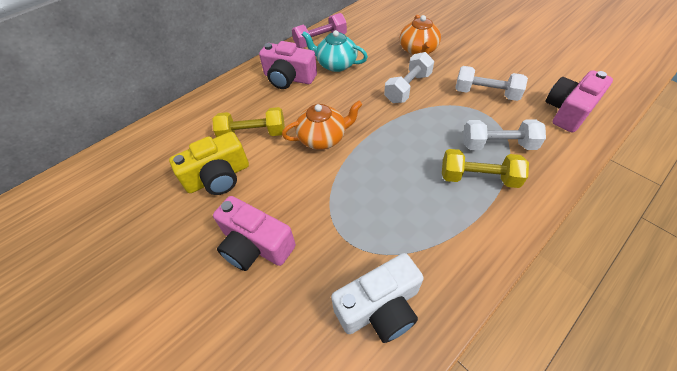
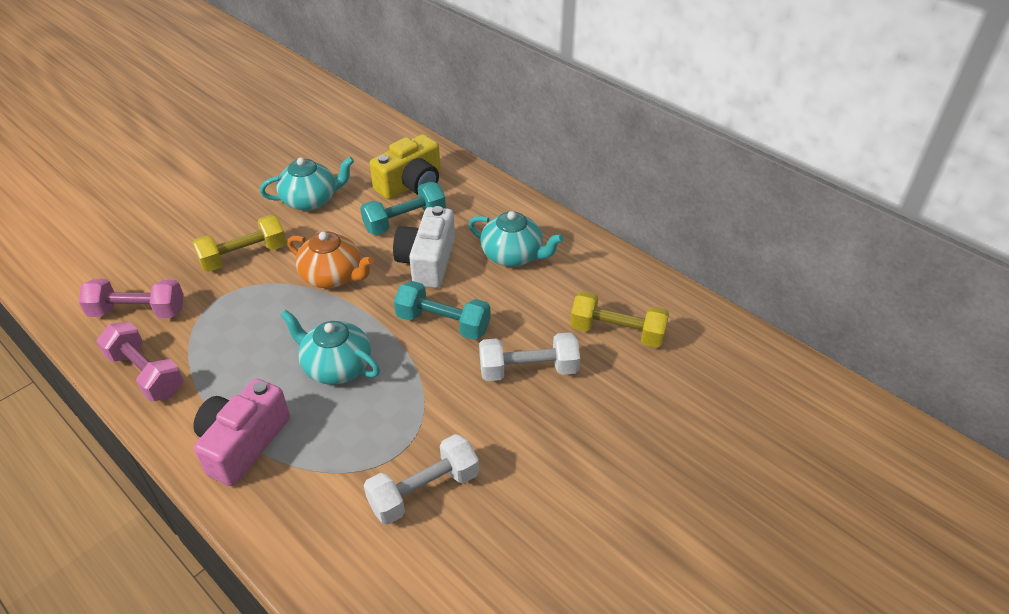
orange teapot: [282,101,362,150] [400,15,441,55] = 2 -> [287,232,374,288] = 1
pink camera: [213,196,296,271] [259,41,317,89] [545,70,613,133] = 3 -> [194,379,290,486] = 1
pink dumbbell: [292,13,347,48] = 1 -> [79,279,184,318] [96,322,183,402] = 2
turquoise dumbbell: none = 0 -> [360,182,446,235] [394,281,491,340] = 2
turquoise teapot: [302,30,368,72] = 1 -> [260,157,354,211] [280,310,380,385] [468,211,564,267] = 3
white dumbbell: [384,52,434,103] [455,66,528,101] [463,119,546,150] = 3 -> [364,434,479,525] [479,332,580,381] = 2

